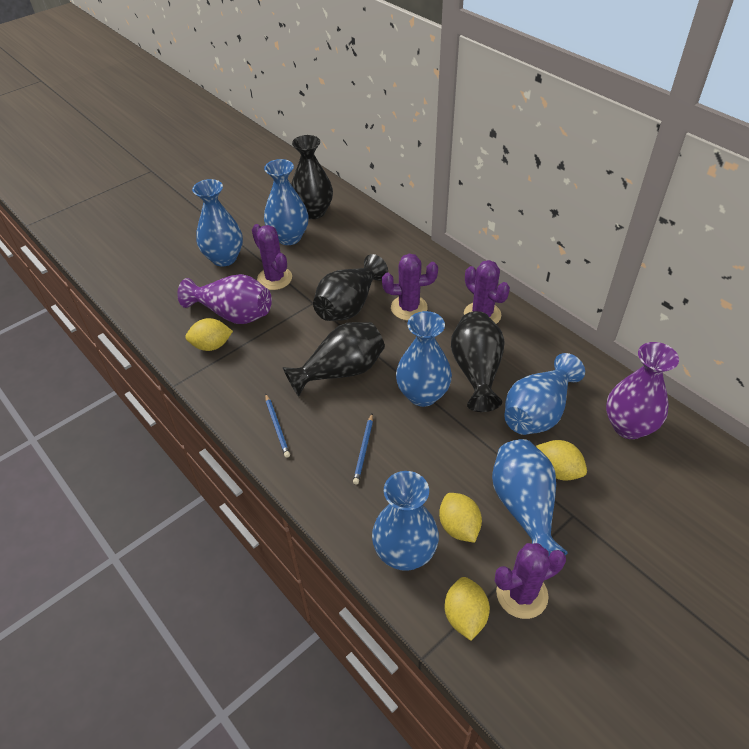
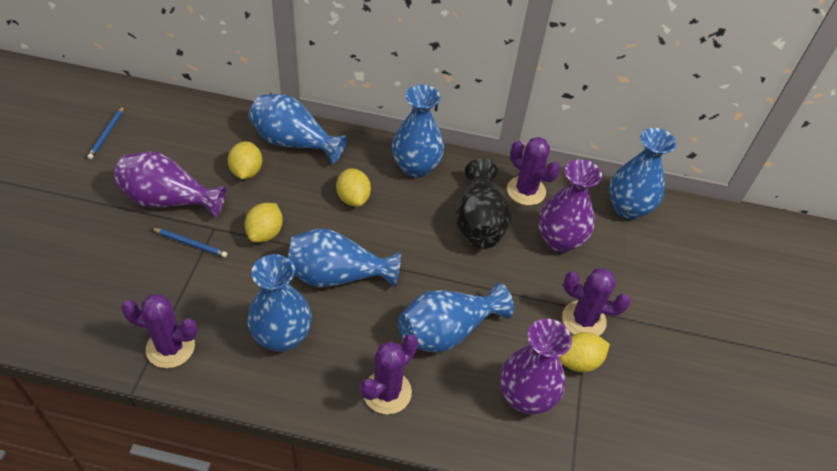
black vase: [283,322,385,397] [291,135,333,219] [313,254,388,321] [451,311,505,412] = 4 -> [455,158,511,249] = 1
purple vase: [177,274,272,324] [606,342,679,439] = 2 -> [114,151,227,218] [500,319,572,414] [538,159,602,253] = 3

